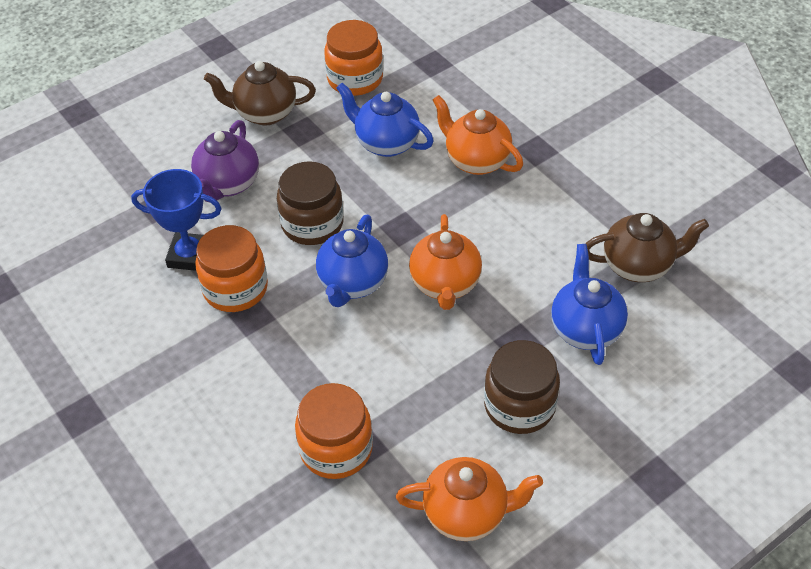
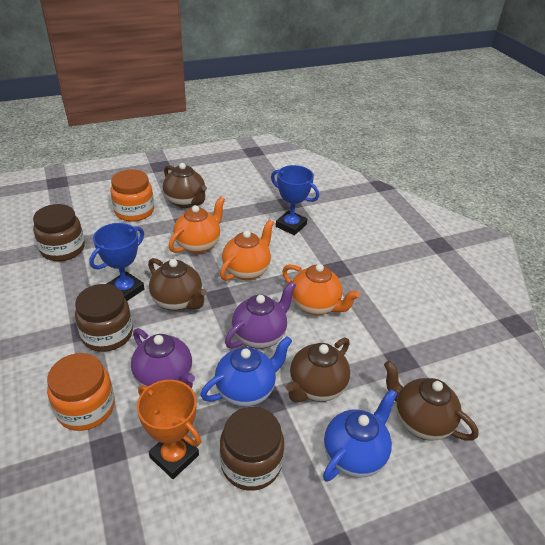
blue teapot: [316,215,388,307] [337,83,434,157] [551,244,628,365] = 3 -> [200,336,292,407] [323,389,397,482] = 2
blue trophy: [131,169,222,271] = 1 -> [89,223,144,301] [271,165,319,235] = 2
brown jar: [277,161,344,245] [484,340,560,434] = 2 -> [33,204,85,261] [75,284,133,352] [220,407,284,491] = 3
brown teapot: [204,61,316,125] [585,213,709,282] = 2 -> [148,258,207,311] [163,163,207,208] [286,338,350,402] [384,361,479,441] = 4
orange jar: [195,225,268,312] [295,383,373,479] [324,20,383,96] = 3 -> [47,353,115,431] [110,169,154,222] = 2
orange trophy: none = 0 -> [137,380,201,479] = 1
purple teapot: [191,120,259,202] = 1 -> [131,328,195,389] [225,281,296,349] = 2

